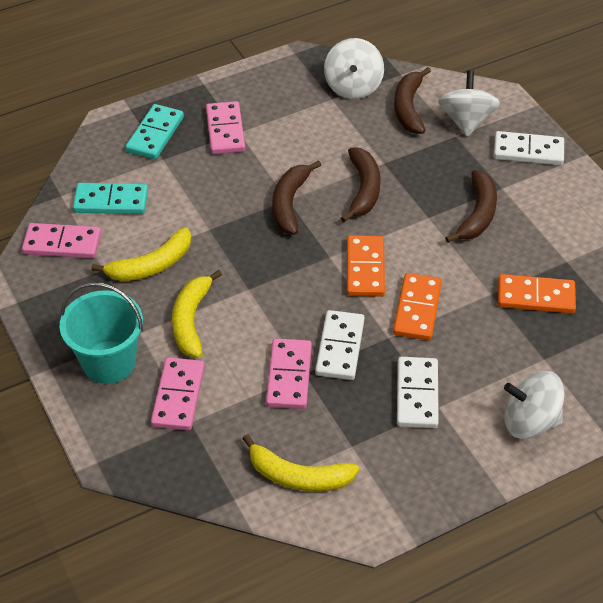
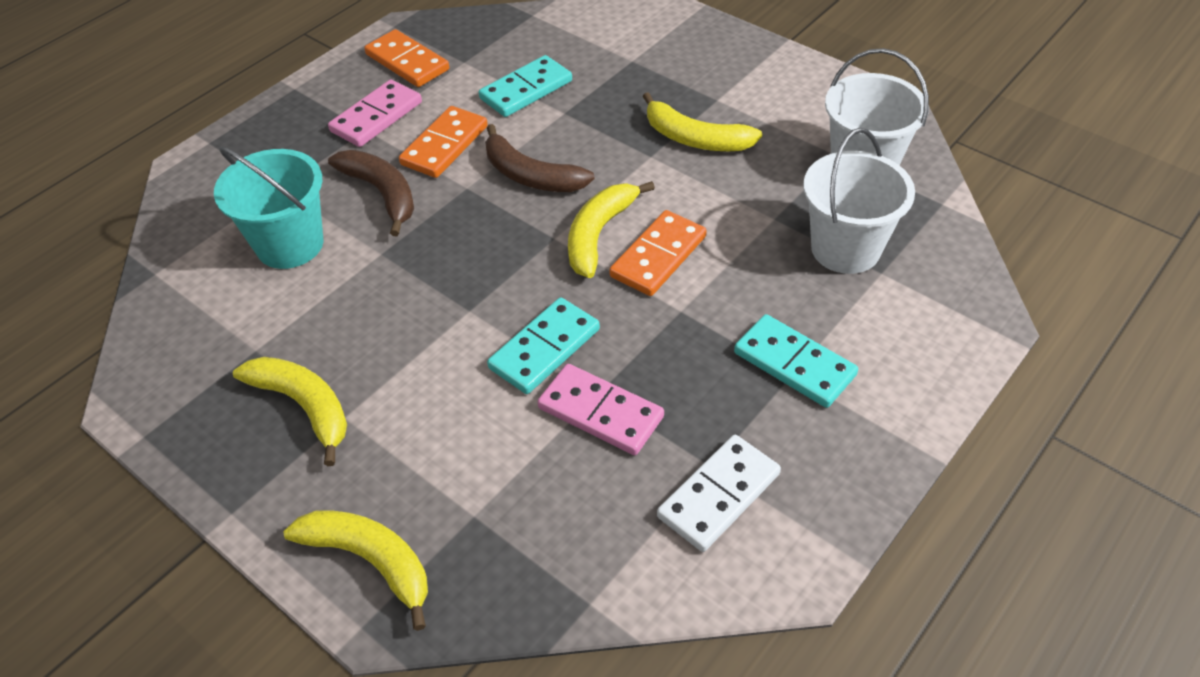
brown banana: [272,160,321,235] [341,148,381,222] [394,67,431,134] [445,170,497,243] = 4 -> [328,150,414,236] [485,124,594,192] = 2
pink domino: [22,223,101,258] [151,357,205,431] [206,101,245,154] [266,339,312,409] = 4 -> [328,79,422,147] [537,364,664,455] = 2
turquoise domino: [73,183,148,214] [125,104,184,159] = 2 -> [479,55,572,117] [487,297,600,394] [734,314,858,408] = 3
white bucket: none = 0 -> [803,128,915,274] [825,48,929,165] = 2
white domino: [315,310,365,380] [397,357,439,428] [494,131,564,165] = 3 -> [657,435,781,552] = 1
white spinning top: [324,38,384,99] [438,70,500,137] [504,371,565,439] = 3 -> none = 0
yellow banana: [91,227,191,281] [172,270,222,358] [242,434,359,491] = 3 -> [233,357,347,466] [284,511,428,631] [568,181,655,278] [643,92,762,151] = 4

